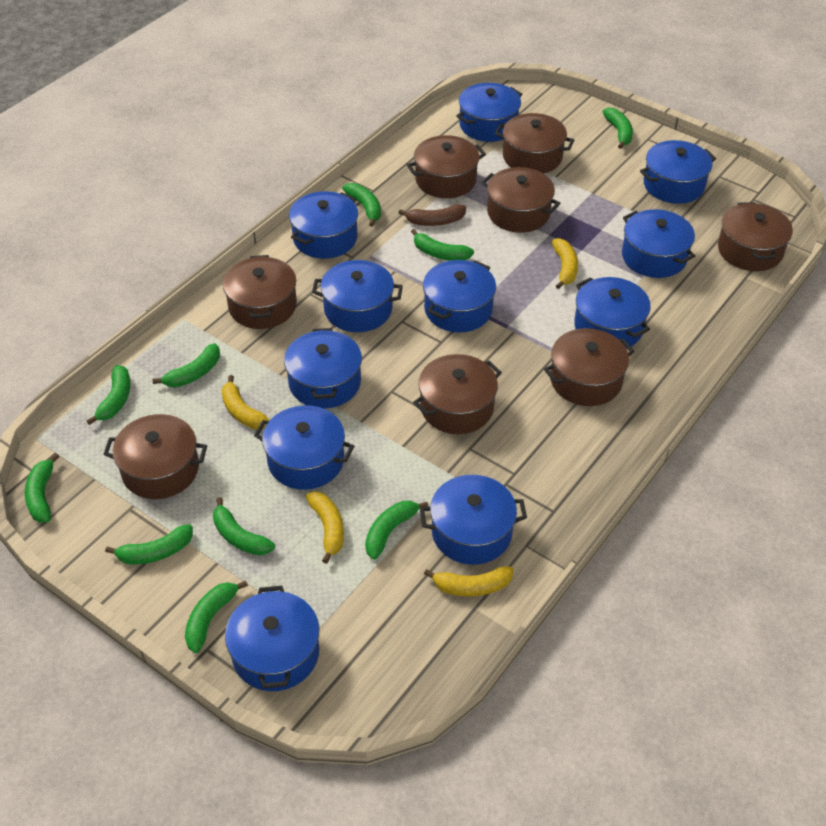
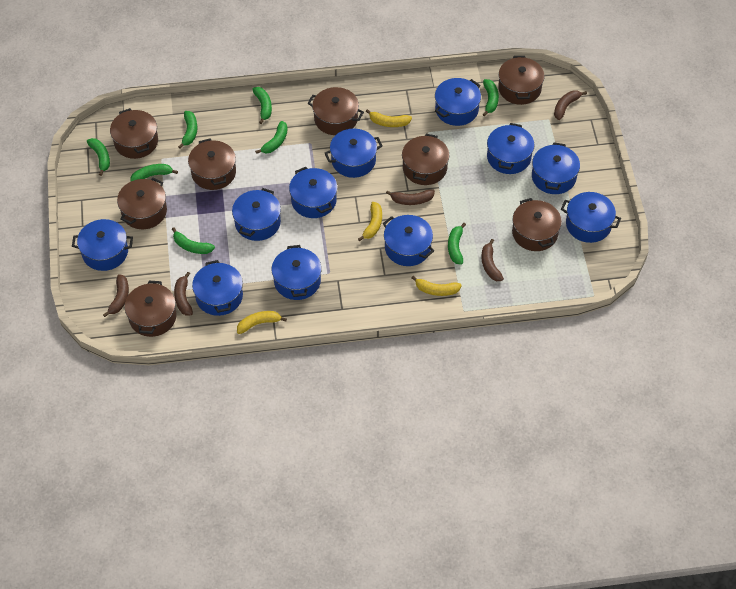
brown banana: [398,204,466,226] = 1 -> [103,274,129,317] [174,272,193,316] [386,189,435,205] [481,239,504,281] [554,90,587,120] = 5
green banana: [25,453,60,523] [86,365,131,425] [105,524,193,565] [153,343,220,387] [185,581,248,653] [213,497,275,556] [342,183,381,227] [365,501,429,560] [411,229,474,261] [602,107,633,149] = 10 -> [87,138,110,176] [130,164,178,182] [172,227,215,254] [178,111,197,149] [252,87,272,124] [255,121,288,154] [448,223,466,265] [483,79,499,116] = 8

